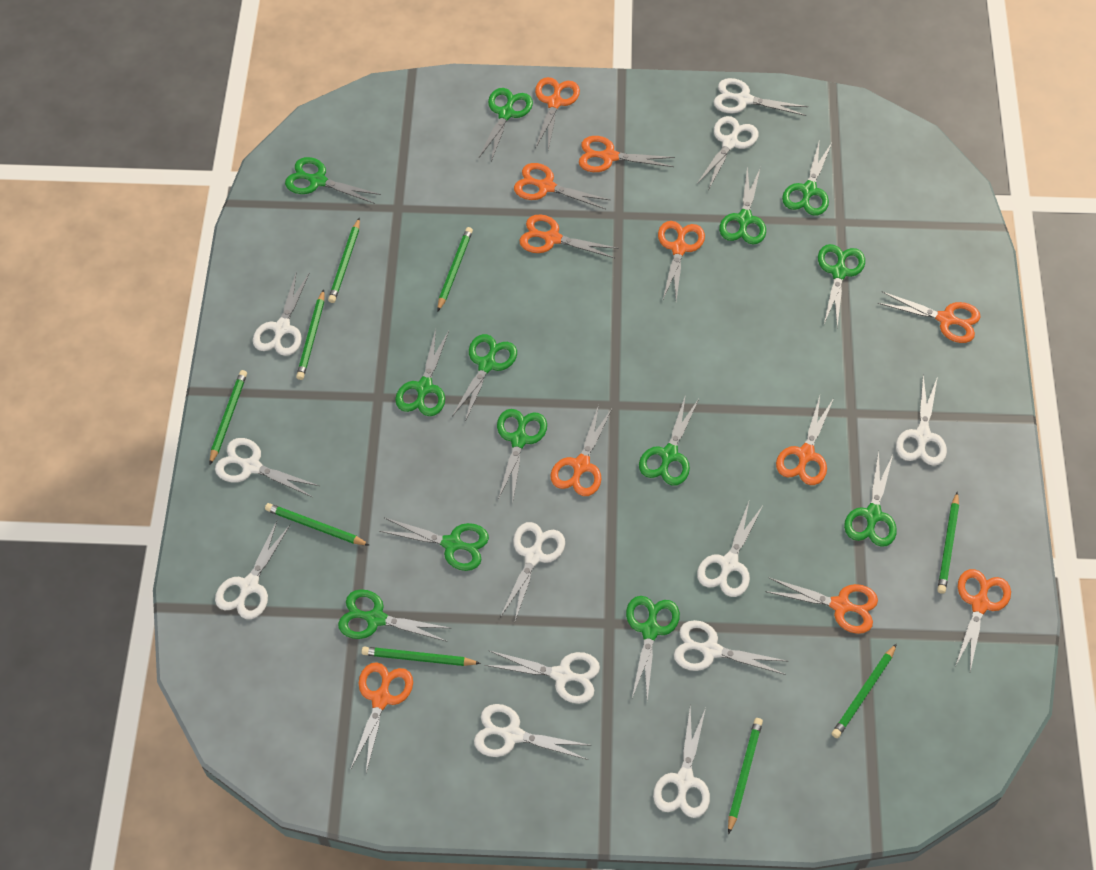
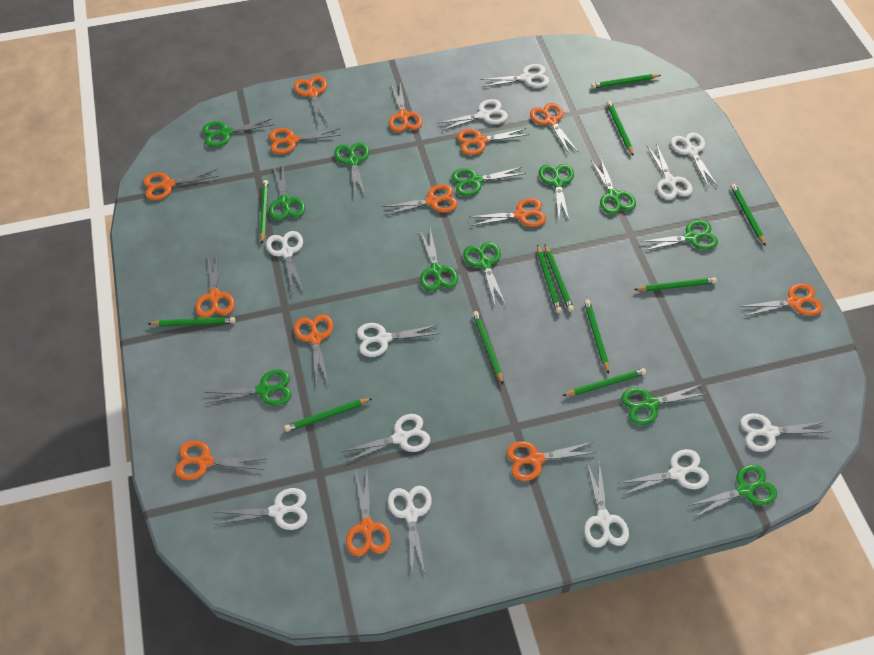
green pencil: [210,370,247,465] [265,503,369,545] [296,289,324,380] [328,218,360,303] [362,647,481,666] [437,227,473,312] [728,718,763,834] [832,643,897,738] [937,492,959,594] = 9 -> [148,317,235,327] [260,180,268,243] [284,398,373,432] [473,311,503,384] [537,244,562,313] [545,244,574,312] [562,368,646,396] [584,299,609,374] [591,74,661,88] [606,101,634,156] [634,277,717,291] [731,184,766,246] = 12
green scissors: [285,157,381,204] [338,589,450,641] [379,518,489,571] [395,329,449,416] [452,334,517,422] [479,88,533,161] [497,409,547,500] [626,596,680,701] [639,395,699,485] [719,166,766,244] [782,139,832,216] [818,244,865,327] [844,451,897,547] = 13 -> [202,118,275,147] [205,370,292,406] [269,164,305,221] [334,142,369,198] [420,229,458,291] [452,167,526,196] [463,242,506,305] [539,164,574,220] [591,157,636,214] [622,384,708,425] [640,220,718,251] [688,465,777,517] = 12
orange scissors: [350,662,413,772] [514,163,610,209] [519,215,619,258] [535,77,580,150] [551,405,612,496] [579,136,675,172] [658,221,705,301] [765,578,878,634] [776,396,834,485] [878,292,980,343] [956,569,1011,671] = 11 -> [143,170,219,200] [175,440,265,480] [195,252,235,318] [269,128,340,154] [294,76,329,125] [294,314,333,385] [346,469,391,556] [381,184,458,215] [389,83,423,132] [457,128,529,155] [470,198,546,227] [506,441,597,481] [530,103,578,155] [744,283,823,316] = 14

